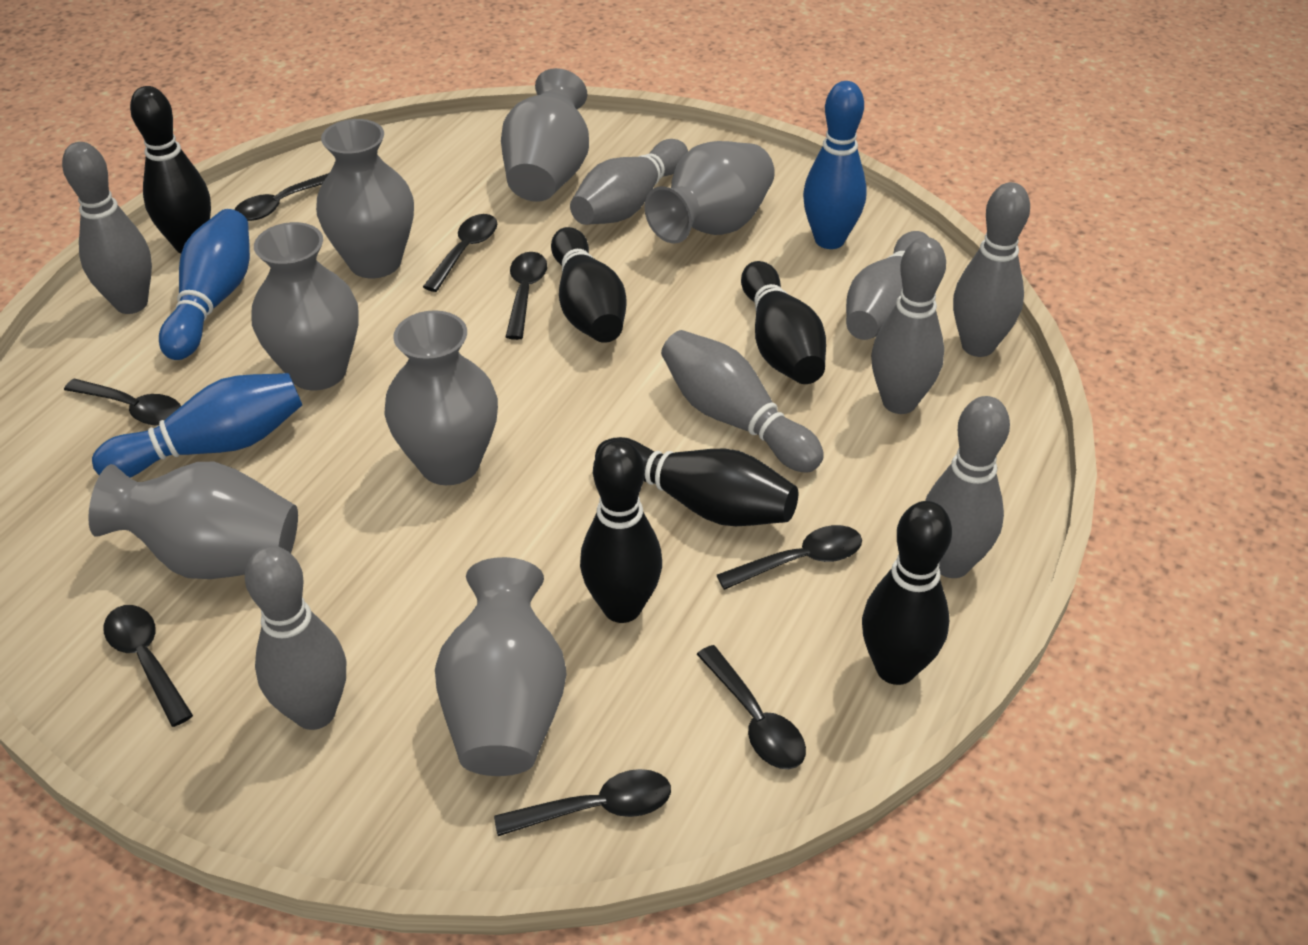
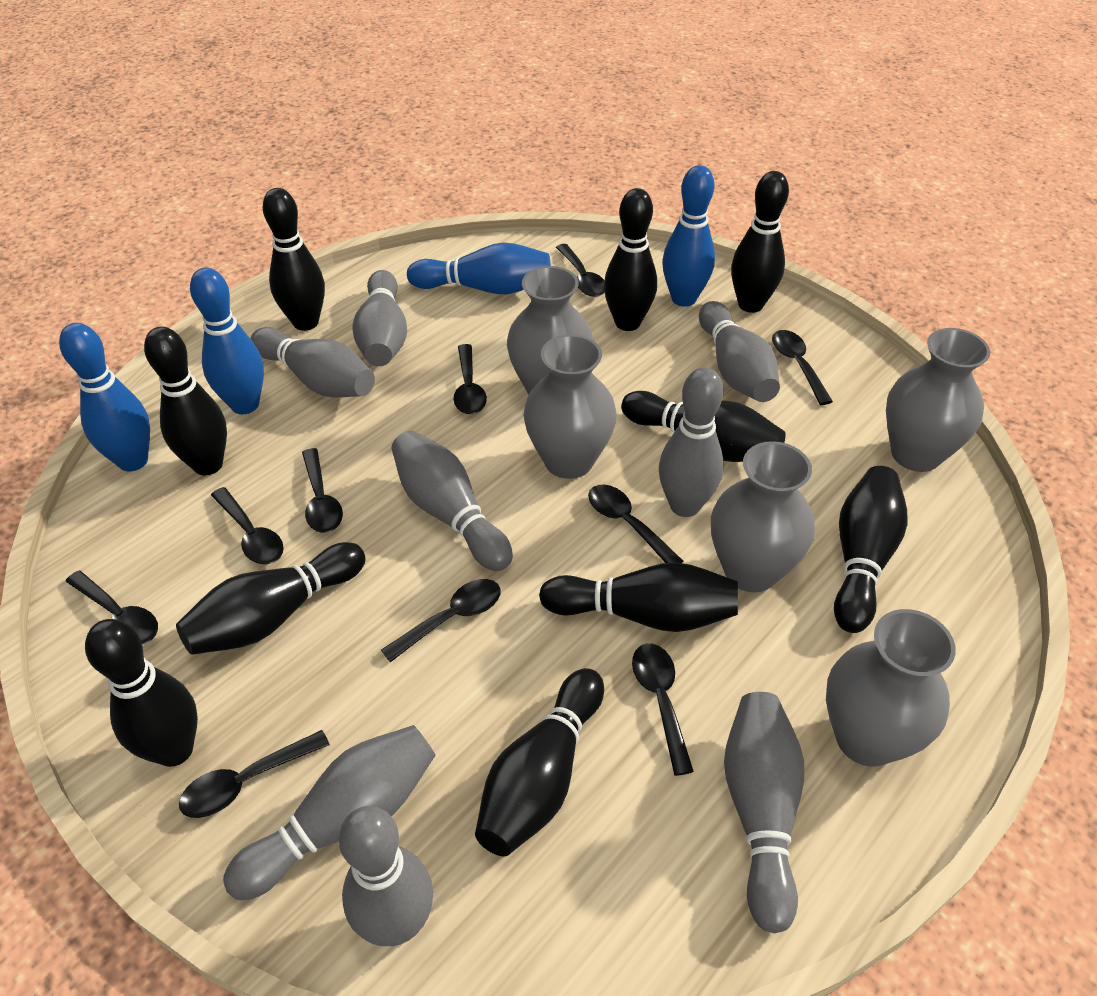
black bowling pin: [130,86,211,253] [551,227,627,343] [580,440,662,623] [595,437,799,526] [741,261,826,384] [862,501,952,685] = 6 -> [85,619,198,767] [144,327,227,475] [176,542,366,655] [263,188,325,331] [475,668,604,856] [539,562,738,632] [604,188,657,331] [621,391,785,462] [731,171,789,313] [834,466,908,633] = 10
black spoon: [64,379,181,426] [104,605,193,727] [234,173,329,221] [423,214,497,292] [494,769,671,836] [506,252,547,340] [697,645,806,769] [717,525,862,590] = 8 -> [66,571,158,644] [179,730,330,818] [211,487,284,564] [302,448,343,533] [381,579,500,662] [454,344,487,414] [556,244,605,297] [588,485,683,563] [632,643,694,776] [772,330,833,405] = 10
blue bowling pin: [92,373,302,478] [159,209,250,360] [803,81,867,249] = 3 -> [59,323,150,471] [190,268,264,414] [407,242,551,294] [662,165,715,307] = 4
grey vase: [88,462,298,579] [252,222,359,390] [316,119,414,278] [384,310,498,485] [435,557,567,776] [501,68,589,202] [644,141,775,243] = 7 -> [507,266,593,395] [524,334,617,479] [711,441,815,592] [826,609,956,767] [886,328,990,472] = 5

